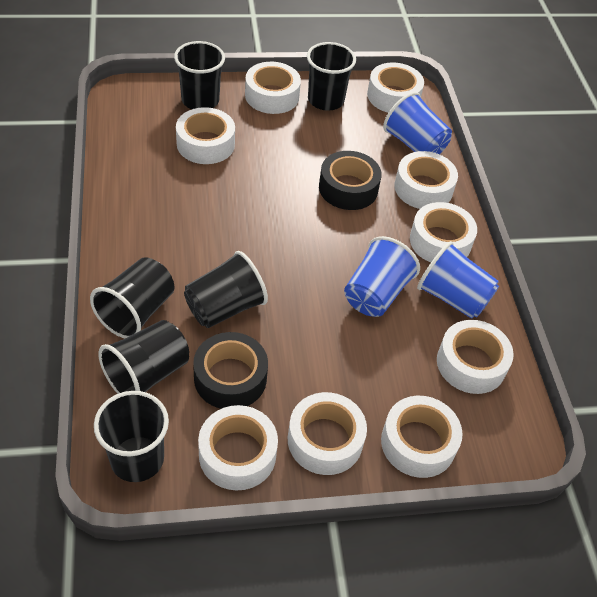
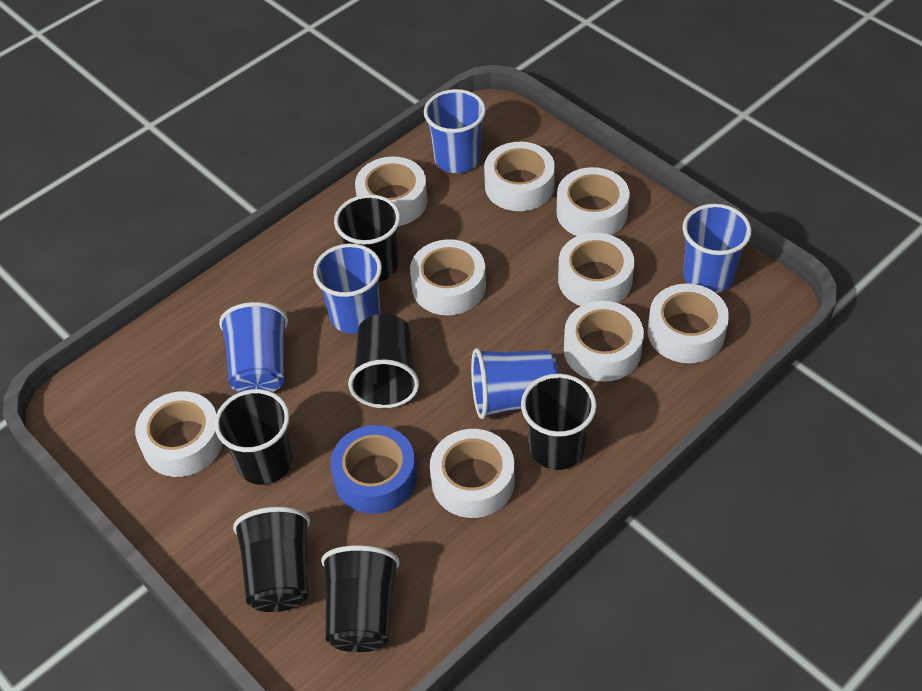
black tape: [193,332,268,409] [319,151,382,210] = 2 -> none = 0
blue cup: [344,236,420,317] [383,92,452,154] [417,241,499,319] = 3 -> [219,302,288,392] [313,244,382,334] [424,89,486,173] [471,348,559,419] [683,204,751,293] = 5
blue tape: none = 0 -> [330,425,417,514] = 1

